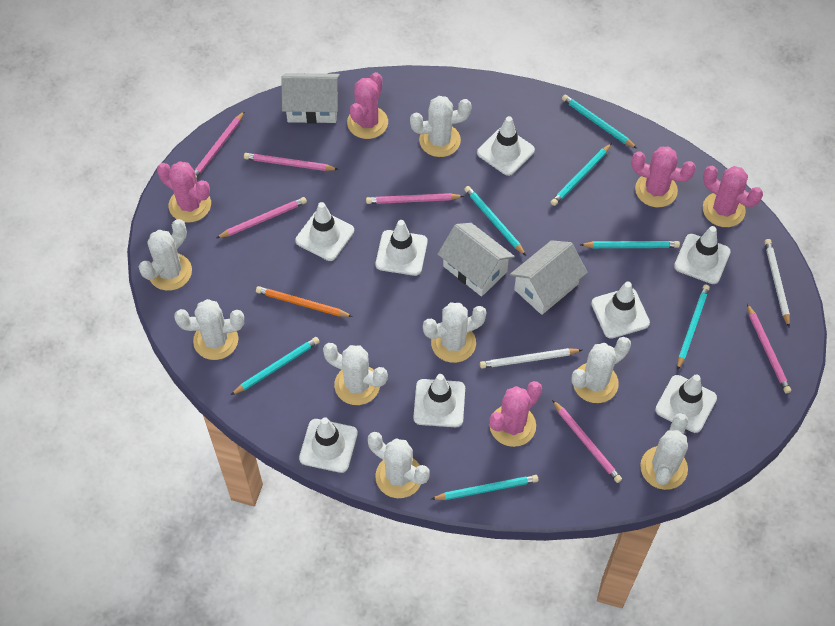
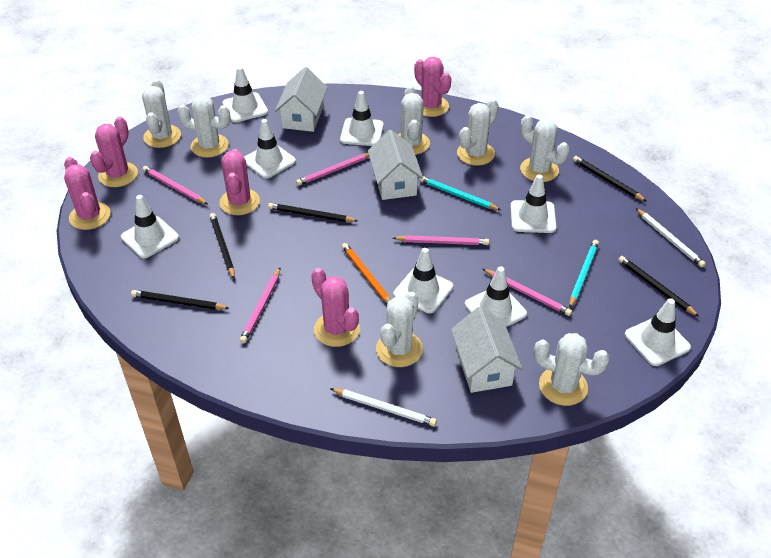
black pencil: none = 0 -> [131,290,230,310] [210,213,235,279] [268,203,358,222] [573,156,646,201] [618,256,699,317] = 5
pink pencil: [194,111,245,179] [216,197,307,238] [244,153,339,171] [366,193,464,204] [552,400,622,483] [747,304,791,394] = 6 -> [142,166,208,204] [239,268,280,344] [296,153,369,186] [393,235,489,245] [483,269,572,316] = 5
turquoise pencil: [231,337,320,395] [432,475,539,500] [464,186,526,256] [551,143,612,206] [562,95,637,149] [580,241,680,248] [677,285,710,371] = 7 -> [419,176,501,210] [569,240,599,308] = 2
white cactus: [138,219,192,291] [174,299,244,360] [323,343,388,405] [368,432,430,498] [410,96,472,157] [423,303,487,363] [572,337,631,403] [640,413,688,490] = 8 -> [142,79,181,148] [178,95,231,158] [376,292,423,367] [398,86,430,155] [457,98,498,166] [520,115,569,182] [534,333,610,406] = 7

